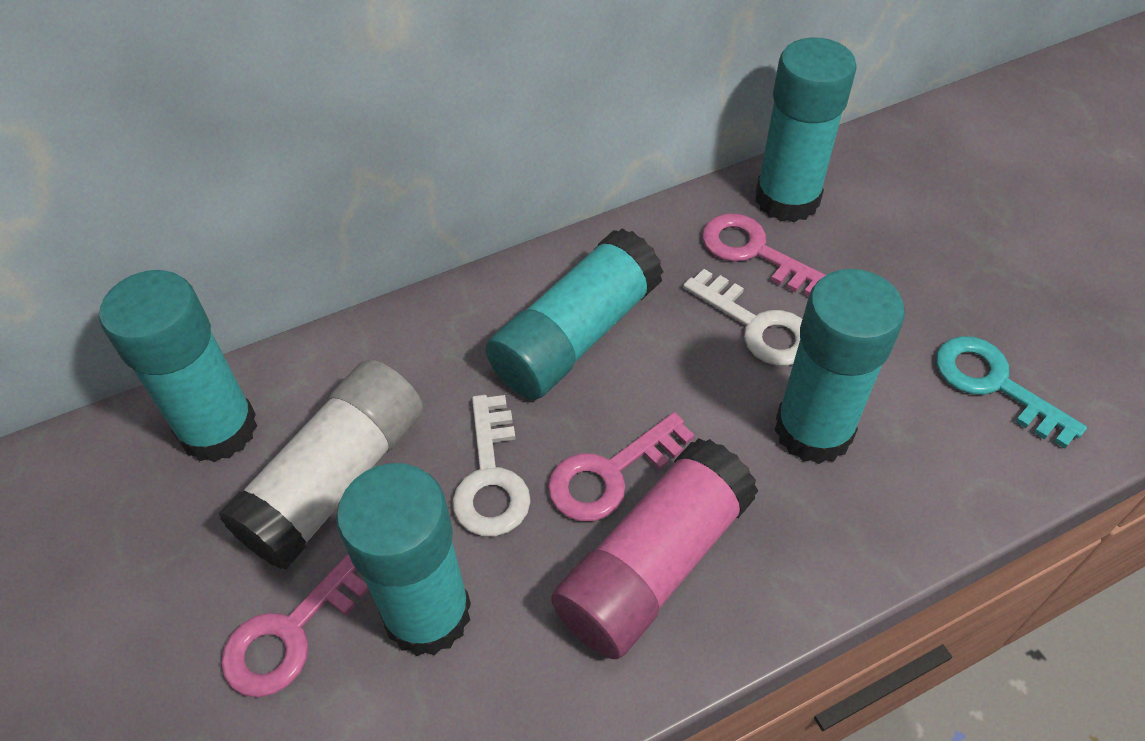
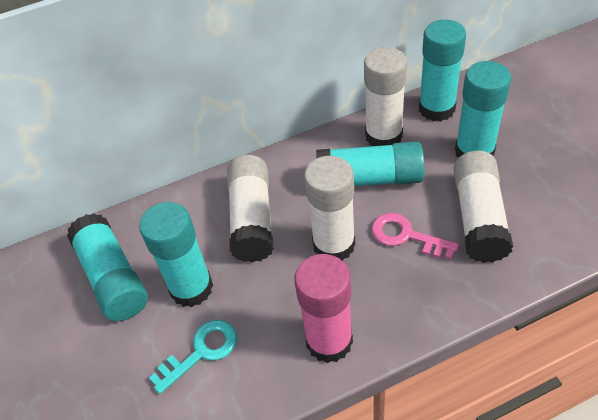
pink key: [221,554,369,697] [548,412,695,521] [702,213,826,296] = 3 -> [372,213,459,260] = 1
white glue stick: [218,360,423,569] = 1 -> [227,155,274,262] [304,156,355,261] [364,47,407,146] [453,151,513,263] = 4
white key: [452,395,531,536] [683,269,802,366] = 2 -> none = 0

